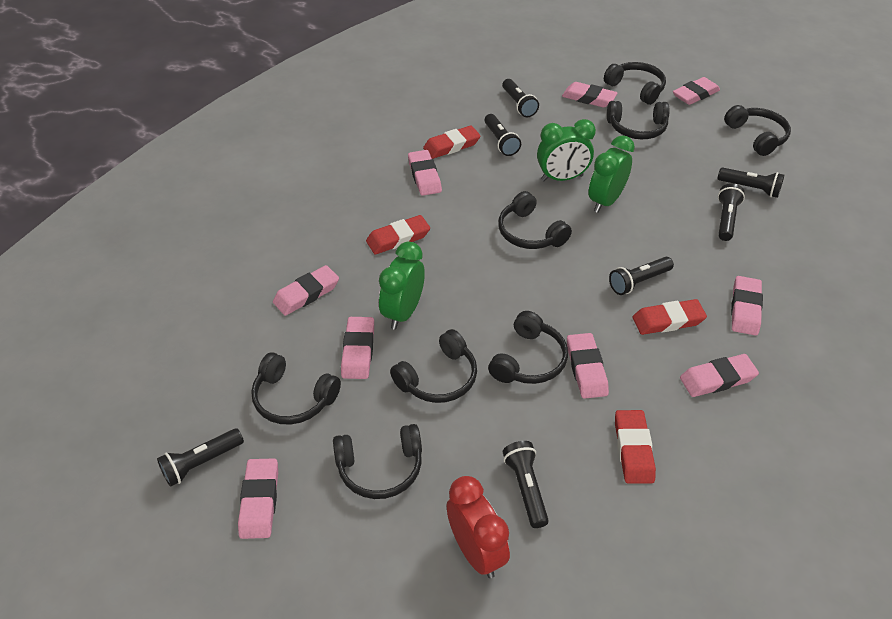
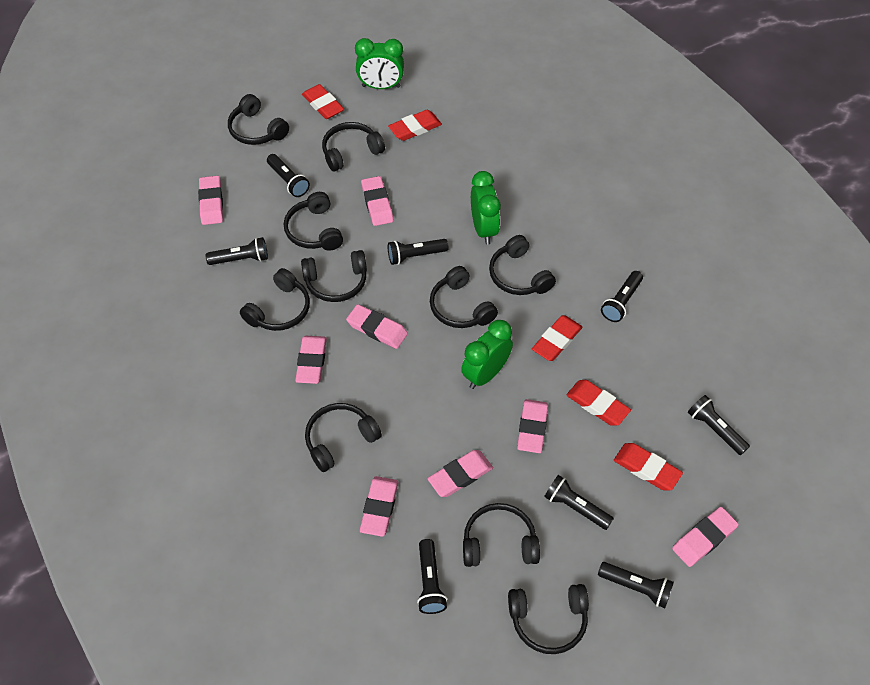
black flashlight: [157,428,244,487] [484,114,521,156] [502,79,539,117] [503,441,549,528] [609,257,674,295] [718,167,784,198] [718,183,745,241] = 7 -> [206,237,268,265] [267,154,310,197] [388,239,449,265] [417,539,447,614] [544,475,614,530] [598,562,674,608] [601,271,643,322] [688,395,750,455] = 8
black headphones: [251,352,341,425] [333,424,422,499] [390,329,477,403] [488,311,568,384] [498,191,572,249] [604,62,666,105] [607,101,670,139] [724,105,791,156] = 8 -> [228,94,289,145] [240,268,310,331] [284,192,343,250] [301,250,367,302] [305,403,382,472] [322,122,385,171] [430,266,498,328] [463,503,540,567] [489,235,556,295] [508,584,589,654] = 10
pink eraser: [238,458,278,539] [273,265,339,316] [341,317,374,379] [408,150,442,196] [562,82,618,107] [567,333,609,399] [673,77,720,105] [680,354,759,397] [731,276,763,336] = 9 -> [198,176,223,225] [295,336,327,384] [346,304,408,349] [360,476,398,537] [361,176,393,226] [428,450,493,497] [517,399,548,453] [672,507,739,567] = 8
red clock: [447,476,510,578] = 1 -> none = 0
red eraser: [366,215,430,254] [423,125,480,159] [615,410,656,484] [633,299,707,335] = 4 -> [302,84,344,119] [388,110,442,141] [532,315,583,361] [566,380,631,426] [614,443,683,490] = 5

